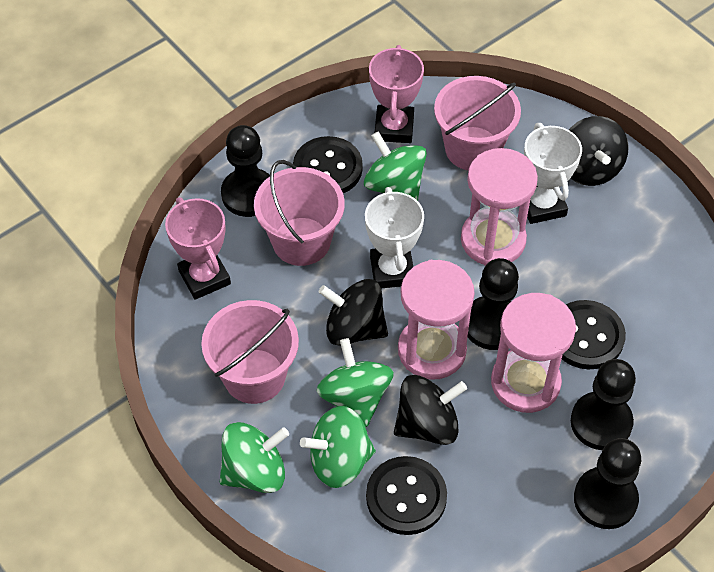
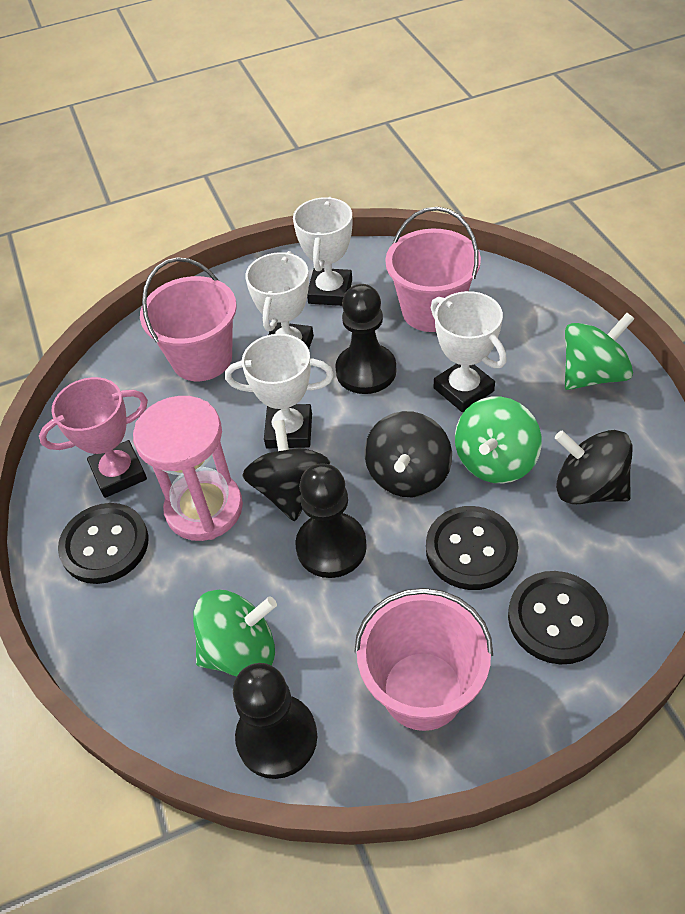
black pawn: [221,125,270,217] [468,258,519,350] [571,359,636,450] [574,438,641,529] = 4 -> [233,663,317,779] [295,463,367,578] [335,284,396,394] = 3
green spinning top: [220,422,289,493] [300,406,376,488] [316,338,394,427] [364,131,427,201] = 4 -> [193,589,277,677] [455,397,542,483] [565,313,634,390] = 3
pink hourglass: [398,260,475,380] [461,148,538,266] [491,293,576,413] = 3 -> [133,396,243,541] = 1
pink trophy: [165,197,231,300] [369,45,424,143] = 2 -> [39,377,148,498] = 1
white trophy: [365,187,424,288] [524,123,582,224] = 2 -> [225,334,334,448] [245,251,314,349] [293,197,352,306] [431,291,507,412] = 4

